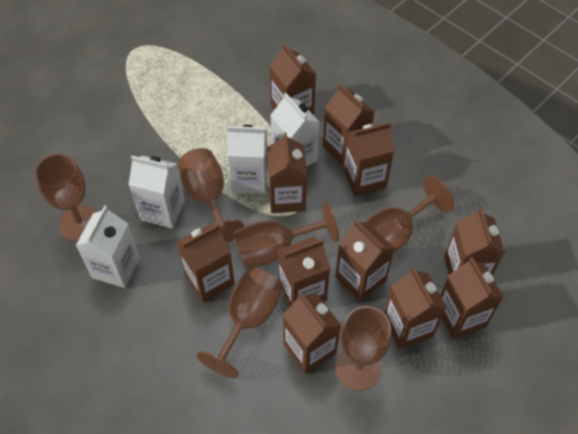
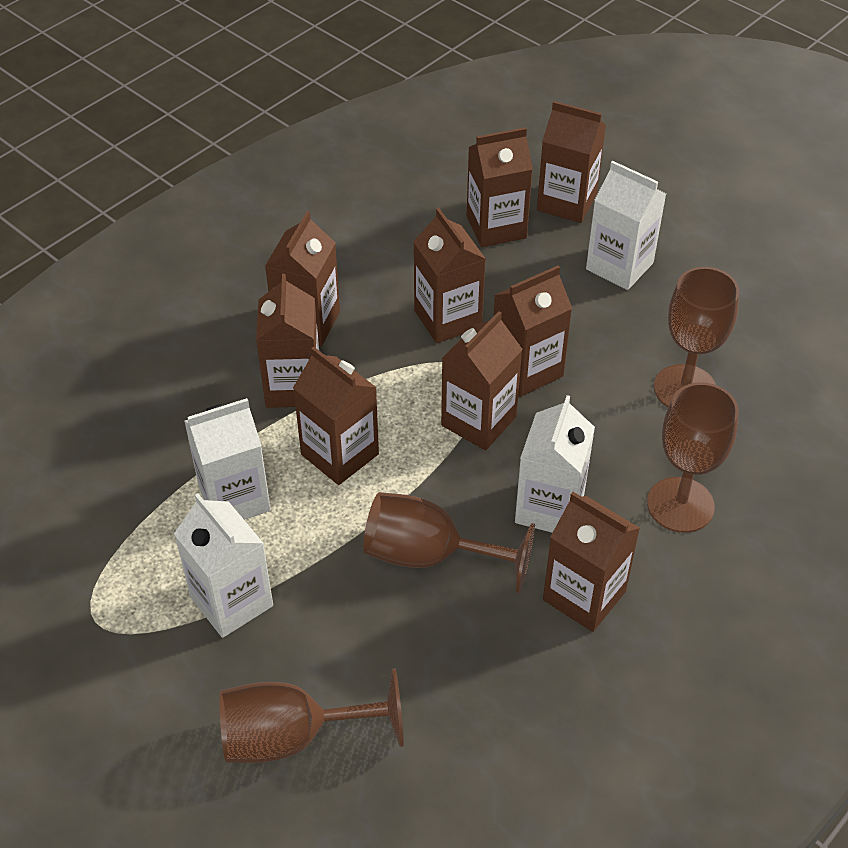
brown carton: [177,224,235,302] [267,132,307,213] [270,44,316,115] [278,236,331,306] [283,293,341,374] [323,84,375,167] [335,220,394,302] [344,122,394,196] [384,267,447,349] [440,257,503,339] [444,208,505,276] = 11 -> [256,274,319,408] [265,211,340,346] [293,347,379,485] [413,208,486,343] [441,311,523,450] [467,127,533,247] [494,266,573,397] [537,101,606,223] [543,492,640,632] = 9
brown goblet: [34,154,97,242] [178,148,244,243] [196,268,283,379] [234,202,339,269] [335,306,391,391] [365,176,454,253] = 6 -> [220,668,404,763] [363,492,535,593] [647,382,739,533] [654,267,739,408] = 4

